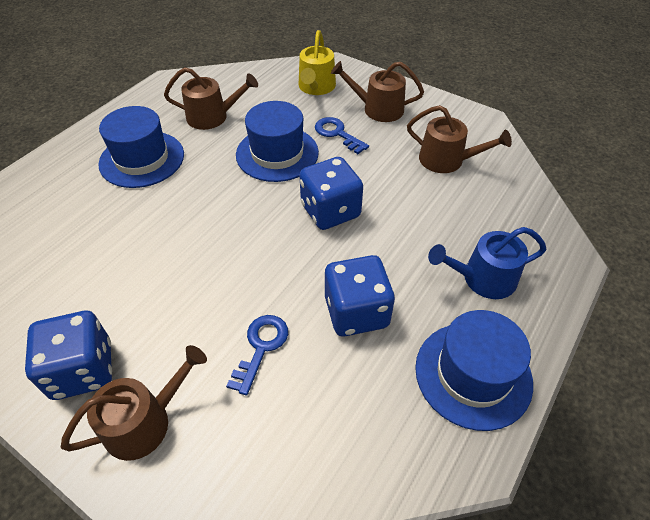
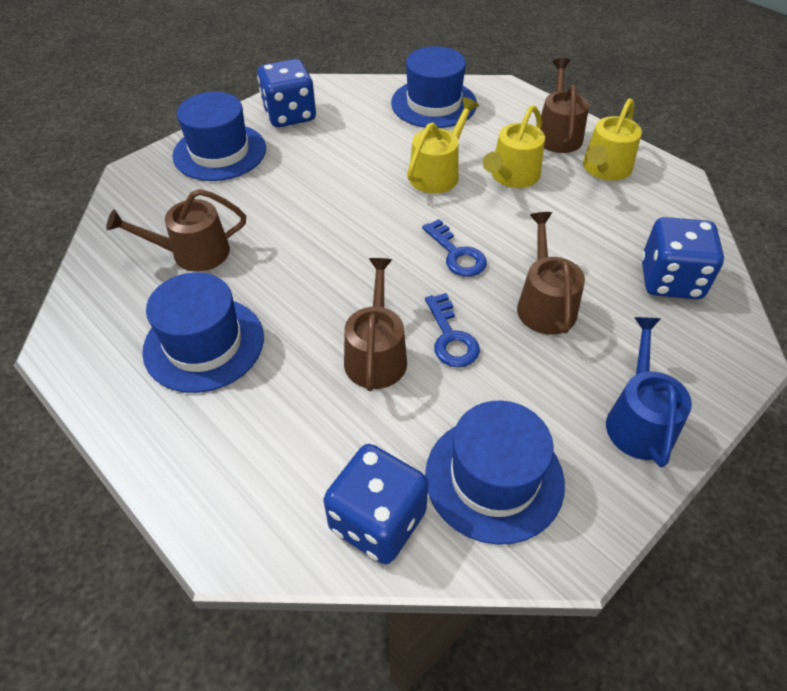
blue hat: [98,106,184,188] [236,101,319,182] [415,310,533,431] = 3 -> [142,272,264,393] [172,92,266,181] [391,46,477,128] [425,400,565,545] = 4
yellow watering can: [299,30,336,95] = 1 -> [407,97,479,194] [483,105,545,188] [583,98,642,181] = 3

